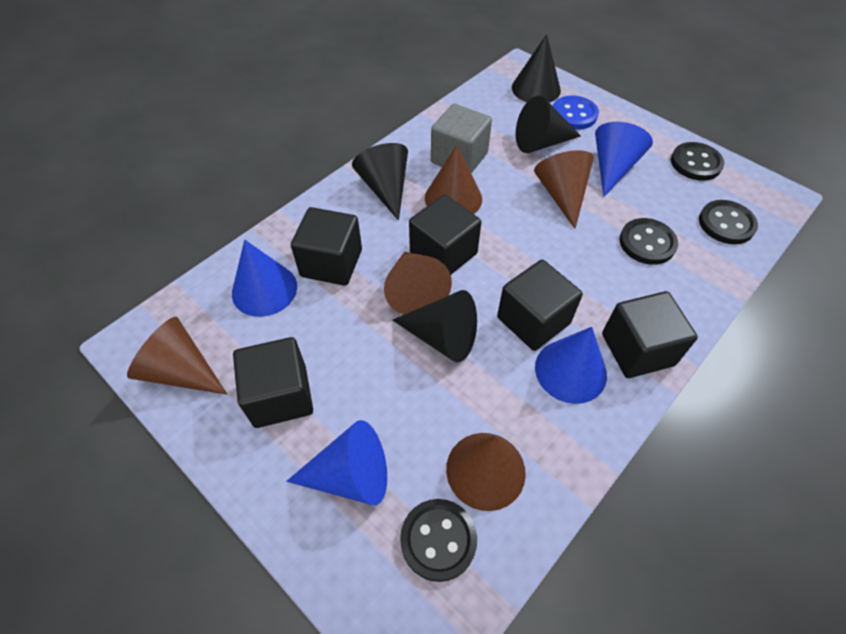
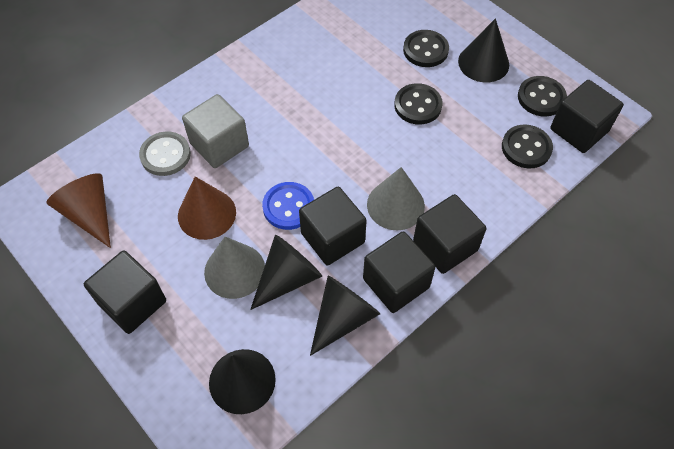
blue cone: [232,240,297,317] [286,420,387,505] [535,327,607,404] [595,122,653,197] = 4 -> none = 0
brown cone: [127,317,227,395] [384,252,452,315] [425,145,482,214] [446,433,526,511] [534,150,594,229] = 5 -> [46,173,111,248] [178,177,236,240] = 2
grey button: none = 0 -> [139,132,191,176] = 1
grey cone: none = 0 -> [204,237,265,299] [367,167,425,230] = 2

